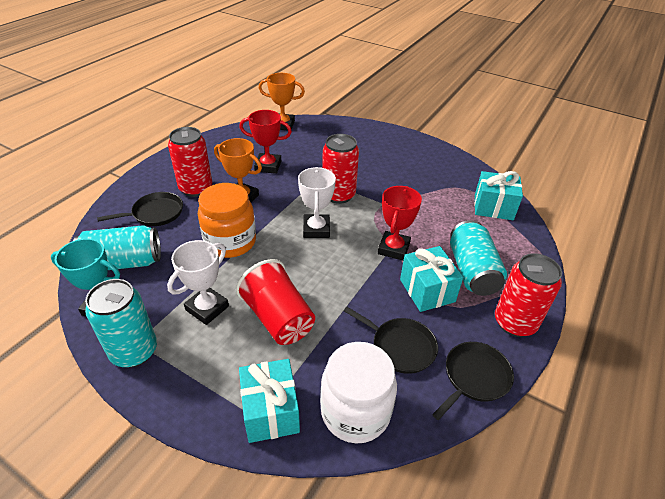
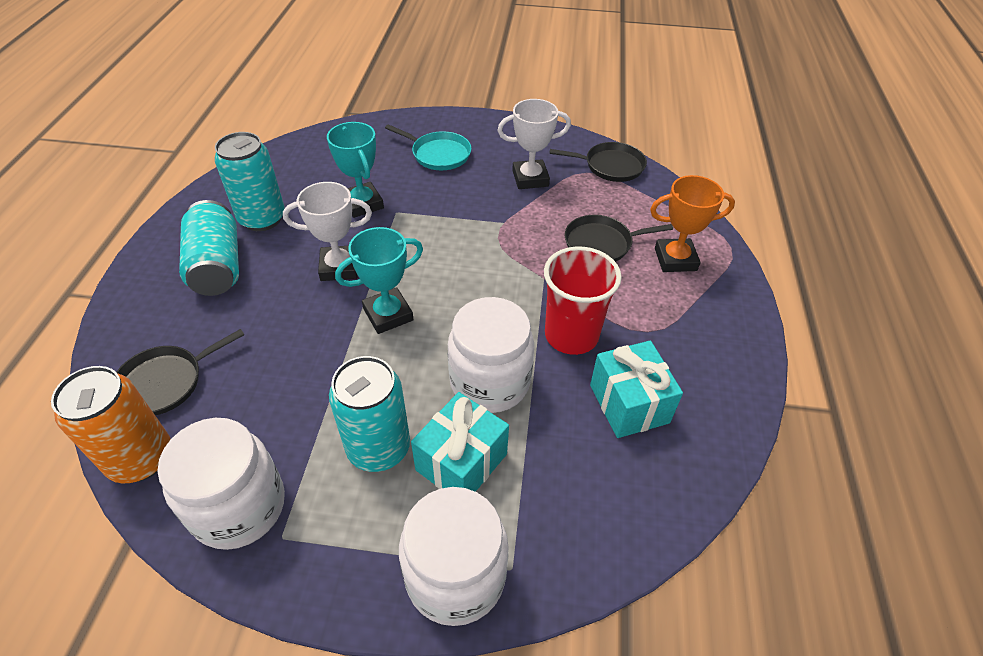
orange can: none = 0 -> [51,366,171,483] = 1
orange jar: [198,183,256,258] = 1 -> none = 0
orange trophy: [214,138,262,202] [259,73,305,130] = 2 -> [650,175,735,272] = 1
red can: [168,127,212,197] [322,134,359,204] [495,253,562,337] = 3 -> none = 0
red trophy: [239,110,292,174] [378,186,422,261] = 2 -> none = 0
turquoise gift: [239,359,300,443] [400,246,463,312] [474,171,523,220] = 3 -> [411,392,509,492] [590,341,683,438] = 2
turquoise pan: none = 0 -> [385,124,472,170] = 1
turquoise trophy: [51,238,120,317] = 1 -> [327,122,384,218] [335,227,423,334] = 2
white jar: [320,342,397,444] = 1 -> [157,418,285,550] [399,487,509,626] [448,297,534,413] = 3

